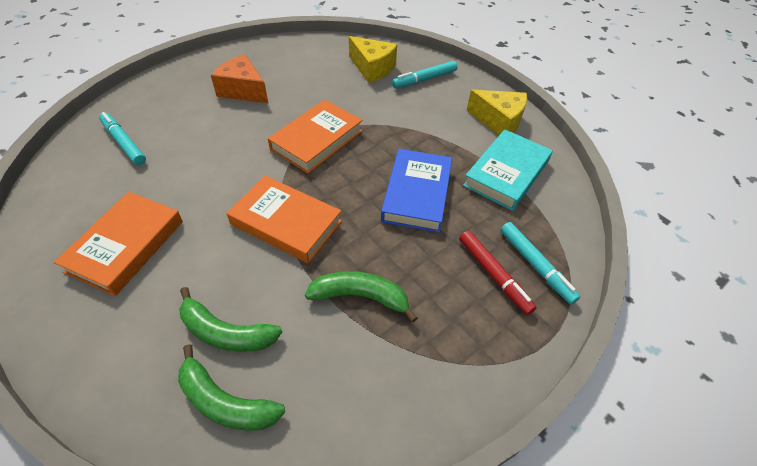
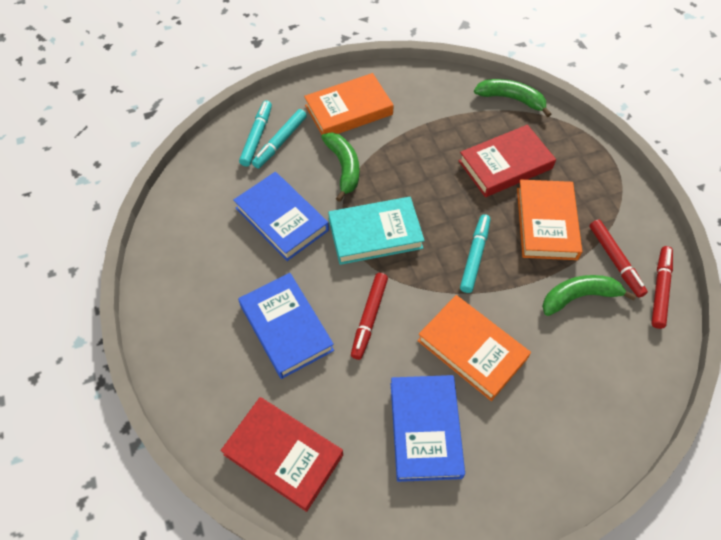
blue book: [381,149,452,233] = 1 -> [233,172,329,261] [238,273,334,379] [391,375,465,482] = 3
orange cheese: [211,54,268,103] = 1 -> none = 0
red book: none = 0 -> [221,397,343,512] [459,125,556,197] = 2
red marker: [459,231,537,315] = 1 -> [351,273,388,360] [590,219,648,298] [651,246,673,329] = 3
yellow cheese: [349,36,397,83] [466,90,527,135] = 2 -> none = 0

